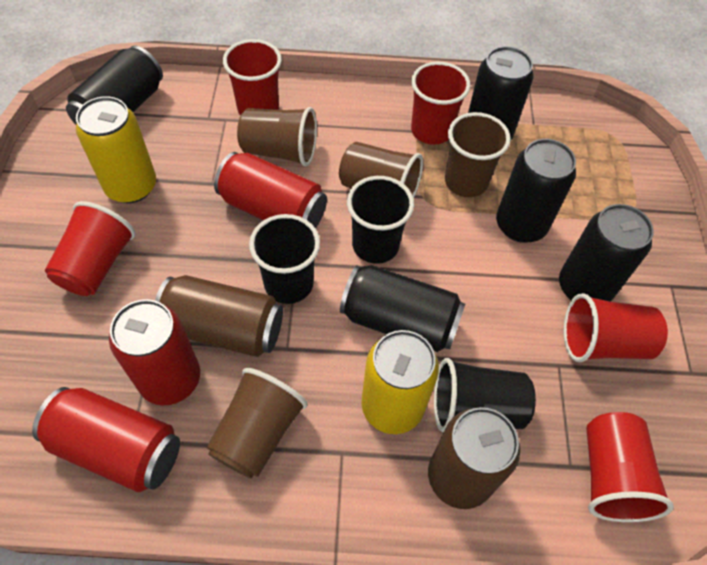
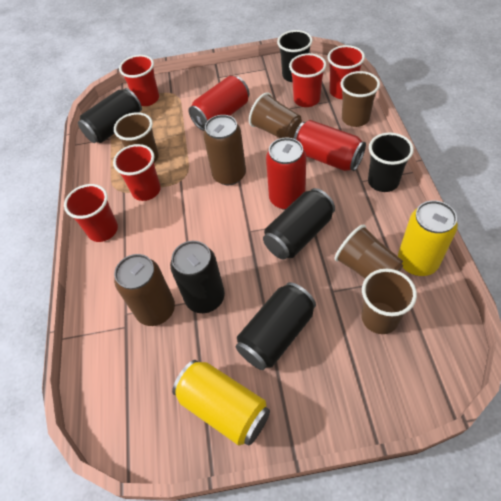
black can: [66,46,163,125] [340,265,465,352] [468,46,534,140] [496,139,576,243] [559,204,654,302] = 5 -> [78,88,142,143] [170,241,225,313] [236,282,316,370] [263,188,335,260] = 4
black cup: [249,214,320,304] [347,176,414,264] [434,358,536,432] = 3 -> [277,30,312,82] [368,133,414,192] = 2
brown cup: [207,368,308,478] [237,107,317,167] [339,142,423,199] [445,112,511,197] = 4 -> [114,112,159,163] [249,92,302,138] [335,225,403,278] [340,71,380,127] [361,269,417,334] = 5

